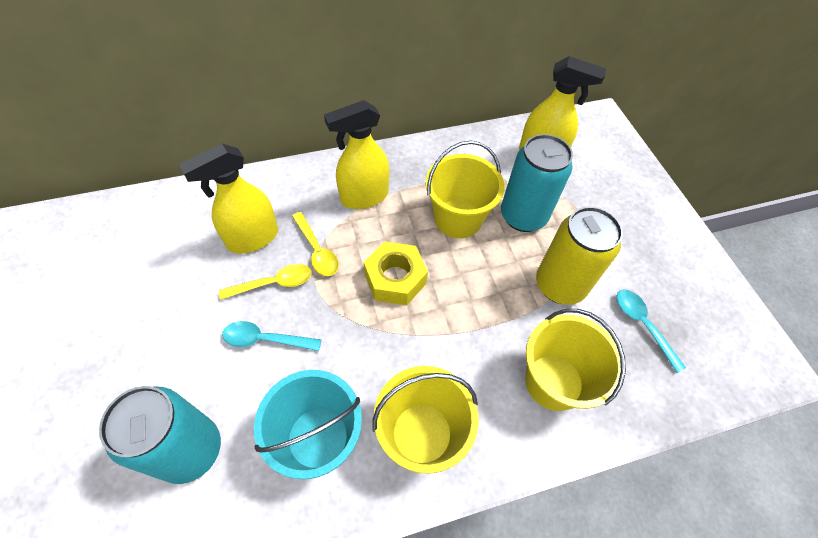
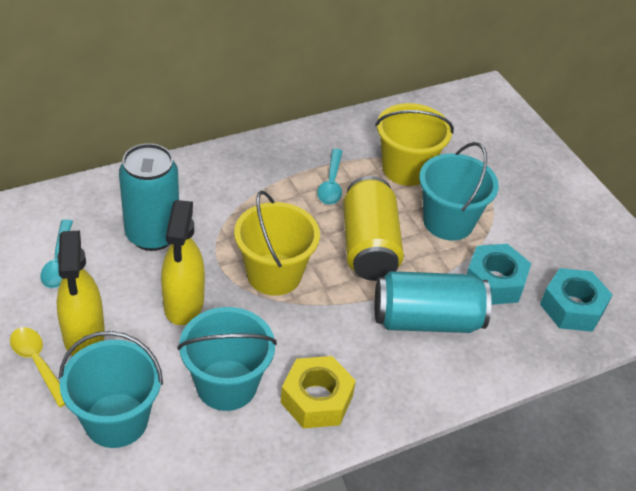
turquoise bucket: [254,370,362,479] = 1 -> [59,331,163,448] [177,307,277,411] [419,142,499,240] = 3
turquoise nut: none = 0 -> [467,244,531,305] [540,268,613,332] = 2
yellow bucket: [372,366,479,474] [426,141,505,238] [525,309,626,411] = 3 -> [234,190,320,296] [375,103,454,186] = 2
yellow spoon: [219,264,312,300] [292,212,339,276] = 2 -> [10,327,65,407] = 1
yellow spray bottle: [179,144,278,254] [324,100,389,209] [519,56,606,150] = 3 -> [56,231,105,356] [161,200,205,325] = 2

